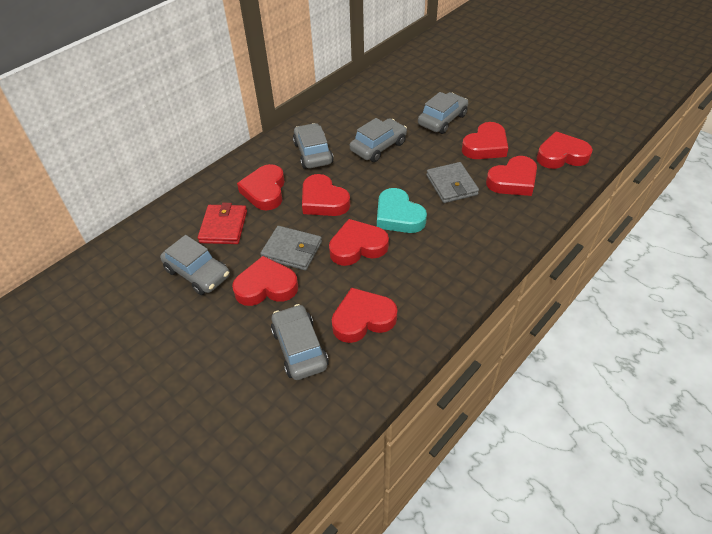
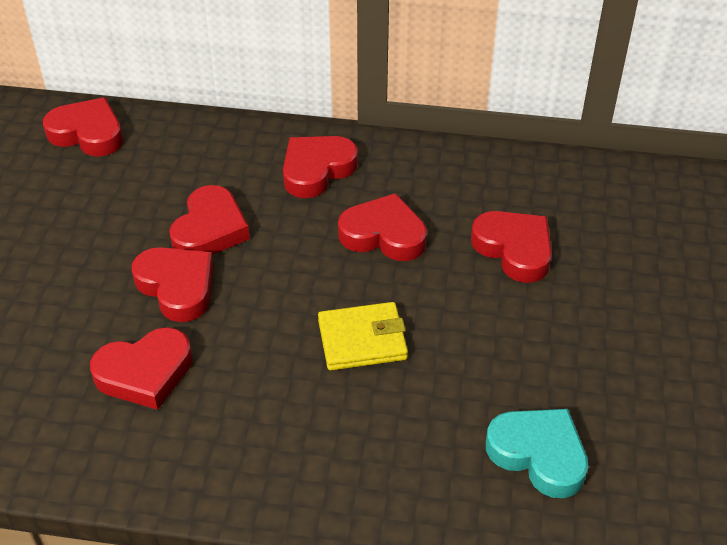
grey car: [160,235,230,295] [271,304,329,380] [293,123,334,169] [350,118,407,162] [418,92,468,134] = 5 -> none = 0
grey wallet: [260,226,322,271] [426,162,479,203] = 2 -> none = 0
red heart: [232,256,298,306] [237,164,285,210] [302,174,350,216] [329,219,389,266] [332,287,397,343] [462,122,508,159] [486,156,537,196] [537,131,593,169] = 8 -> [43,97,123,157] [90,327,192,410] [132,247,214,322] [169,185,250,255] [283,136,358,198] [338,193,427,261] [471,211,552,283] = 7
red wallet: [198,203,247,244] = 1 -> none = 0
yellow wallet: none = 0 -> [318,302,408,370] = 1

